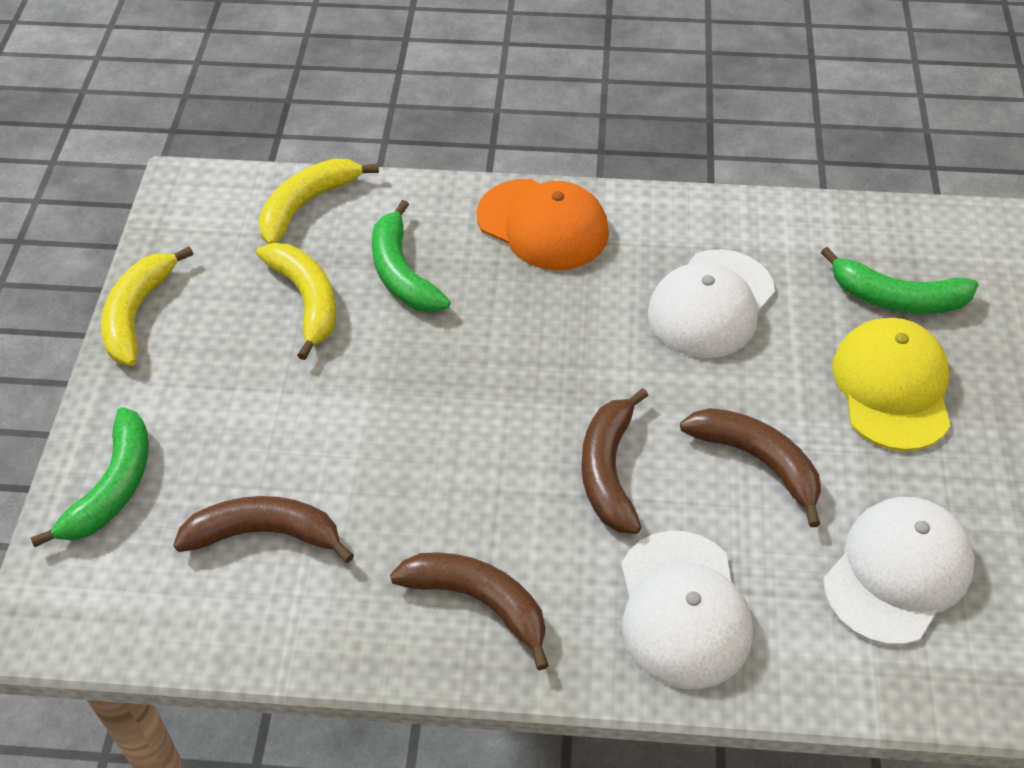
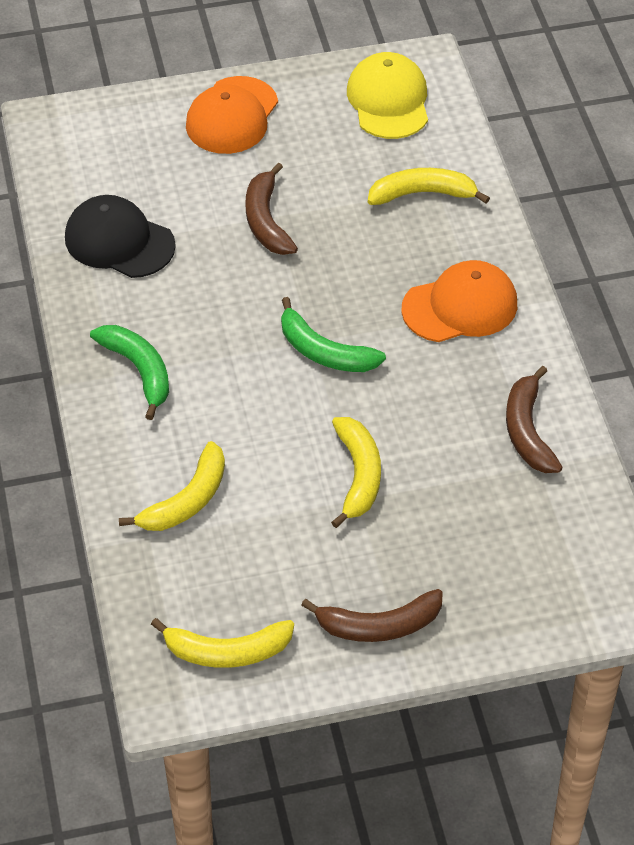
black cap: none = 0 -> [65,195,176,278] = 1
brown banana: [173,496,354,563] [390,552,549,670] [581,388,648,534] [680,408,821,527] = 4 -> [246,163,298,255] [301,589,443,642] [506,366,563,473] = 3
green banana: [31,407,149,547] [372,200,451,313] [821,247,979,314] = 3 -> [90,325,169,420] [281,297,386,372] = 2
orange cap: [476,179,609,270] = 1 -> [186,76,278,154] [401,260,517,342] = 2
white cap: [621,531,753,689] [648,249,775,358] [823,497,975,645] = 3 -> none = 0
yellow banana: [101,246,193,366] [256,243,336,360] [259,159,379,244] = 3 -> [119,441,225,531] [151,618,294,668] [331,417,381,528] [368,168,490,205] = 4

